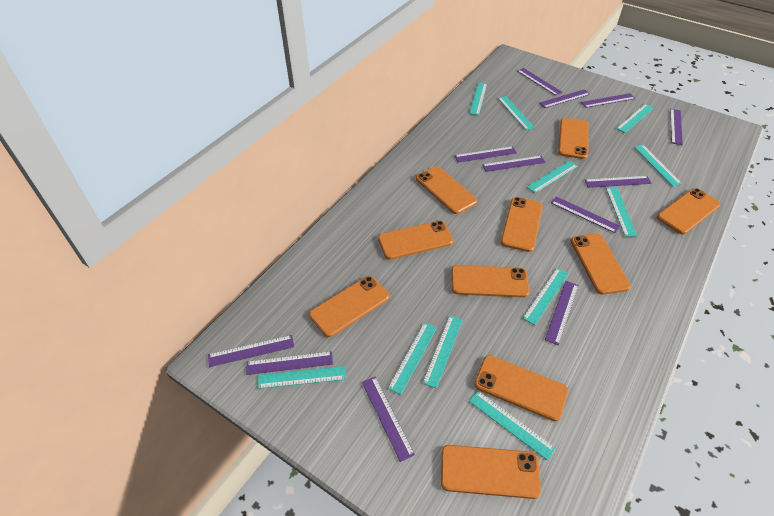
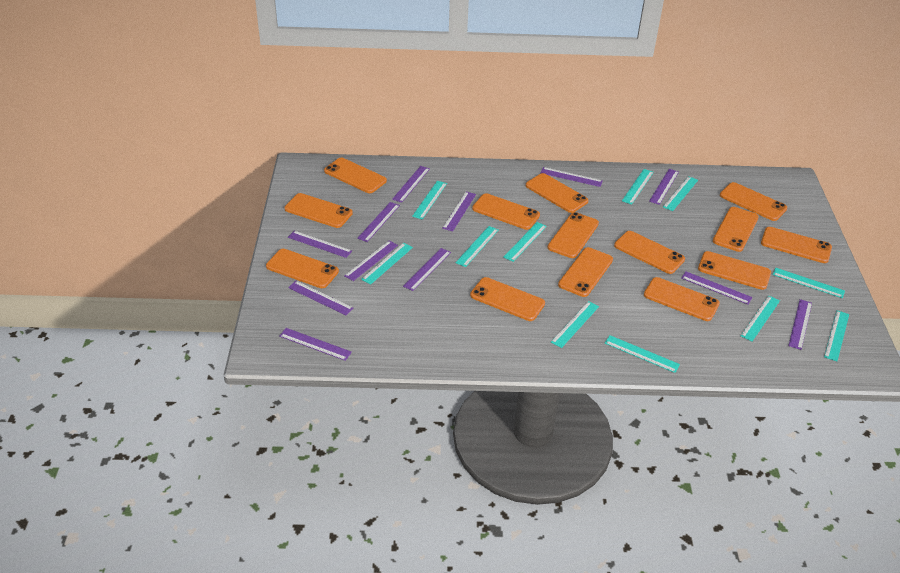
orange phone: [309,276,389,337] [378,221,453,260] [416,166,477,214] [441,445,541,499] [451,265,530,298] [474,355,568,421] [501,197,543,252] [558,118,589,159] [571,233,631,295] [657,188,721,235] = 10 -> [266,249,339,288] [285,193,353,228] [324,158,387,193] [470,277,545,321] [472,193,540,230] [526,173,589,213] [548,212,599,258] [558,247,613,297] [614,231,685,274] [644,277,720,321] [698,251,771,290] [713,207,759,252] [720,182,787,221] [761,227,832,263] = 14

